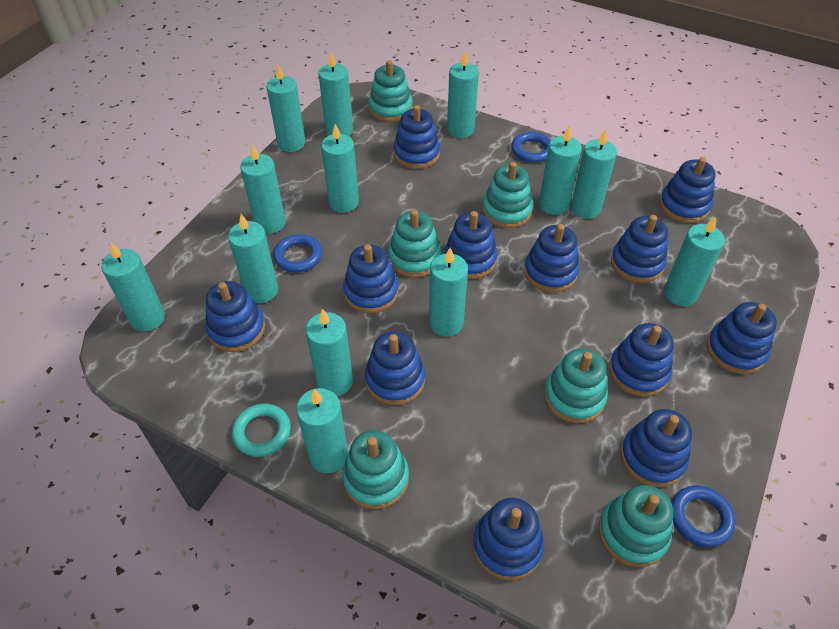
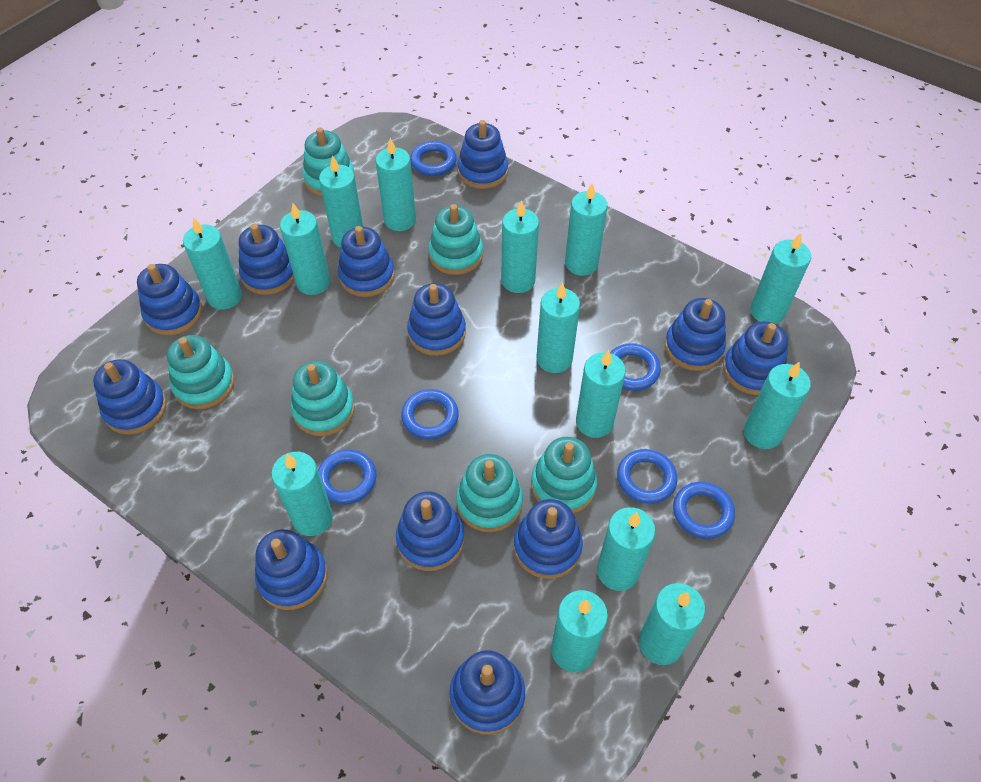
blue ring: [273,234,322,272] [511,132,551,163] [671,485,736,547] = 3 -> [318,450,376,504] [401,389,459,440] [410,141,457,176] [610,343,661,391] [617,449,678,504] [673,482,735,539] = 6
turquoise candle: [101,242,165,332] [228,214,278,303] [240,144,286,234] [266,65,305,152] [296,388,348,473] [306,309,353,396] [318,52,353,136] [321,124,359,213] [429,248,468,337] [447,51,479,138] [539,125,582,215] [571,129,617,219] [664,216,725,306] = 13 -> [183,217,242,310] [271,452,333,536] [280,203,330,295] [319,155,363,248] [375,138,416,231] [501,200,539,293] [537,283,580,373] [551,590,608,672] [565,183,608,276] [576,350,626,438] [597,507,656,591] [639,583,705,665] [744,362,811,449] [750,233,811,324] = 14
turquoise ring: [232,403,291,457] = 1 -> none = 0

